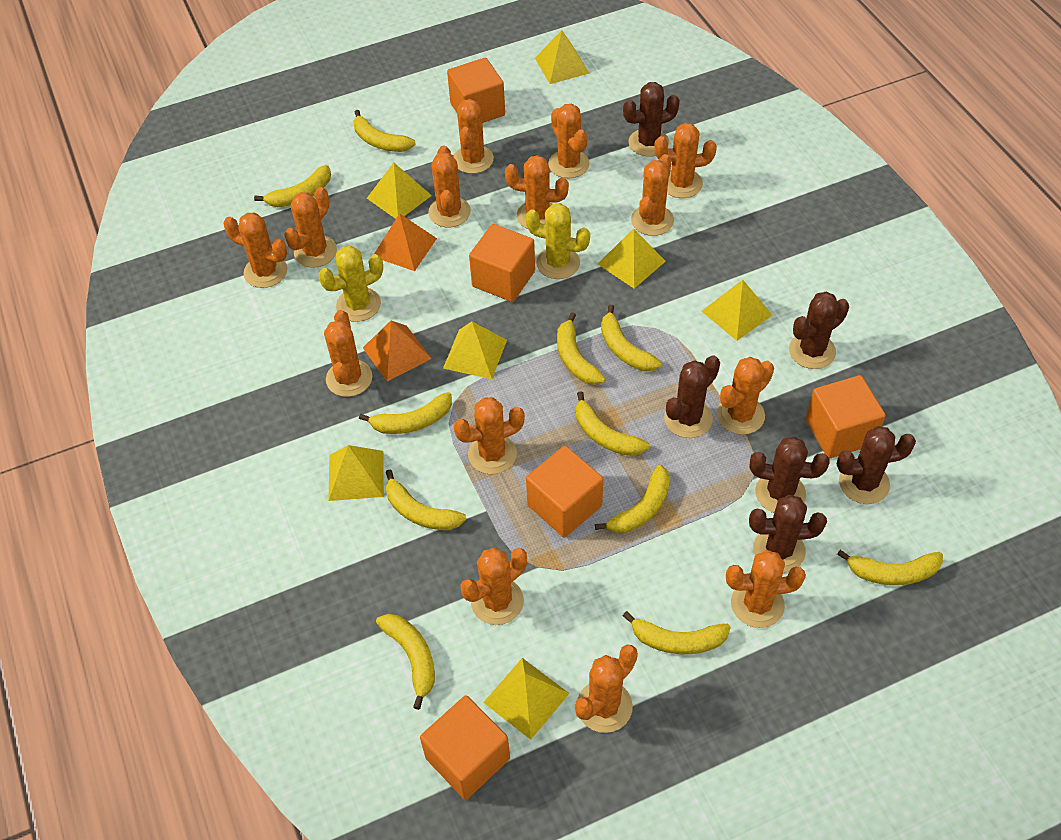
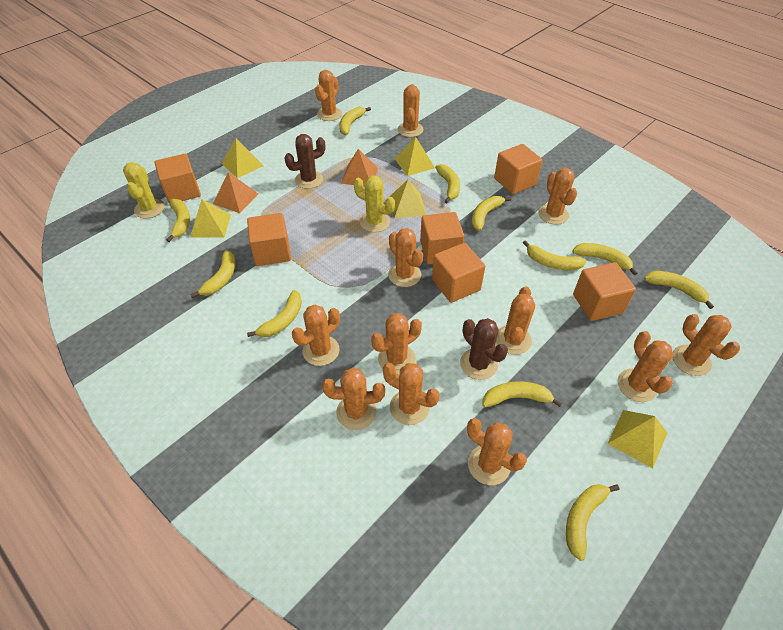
brown cactus: [623,82,680,157] [664,355,720,438] [749,495,827,573] [750,437,830,513] [789,292,849,369] [837,426,916,504] = 6 -> [285,134,325,189] [460,318,508,380] = 2
orange cactus: [223,213,287,288] [284,187,337,268] [324,310,373,397] [428,145,471,228] [453,99,494,174] [453,397,525,474] [461,547,527,625] [505,155,569,229] [548,104,590,178] [575,645,638,733] [631,154,674,236] [654,123,717,198] [717,357,774,435] [726,550,806,628] = 14 -> [292,305,340,366] [315,70,342,121] [322,368,385,430] [371,313,422,374] [383,363,440,425] [388,228,423,287] [398,84,424,137] [467,418,527,485] [496,287,535,355] [538,168,577,225] [618,331,673,402] [673,314,740,376] = 12
orange cube: [420,695,510,800] [447,58,505,123] [469,224,535,302] [526,446,603,537] [806,375,886,458] = 5 -> [155,154,201,204] [247,213,291,266] [420,212,464,264] [432,243,485,303] [494,144,543,194] [573,262,636,321] = 6
yellow pyramid: [328,445,384,501] [367,163,432,219] [443,322,507,379] [483,658,570,740] [535,30,590,84] [598,229,666,289] [701,280,772,341] = 7 -> [190,199,231,238] [222,138,264,178] [389,179,427,219] [395,137,435,176] [607,410,667,468] = 5

